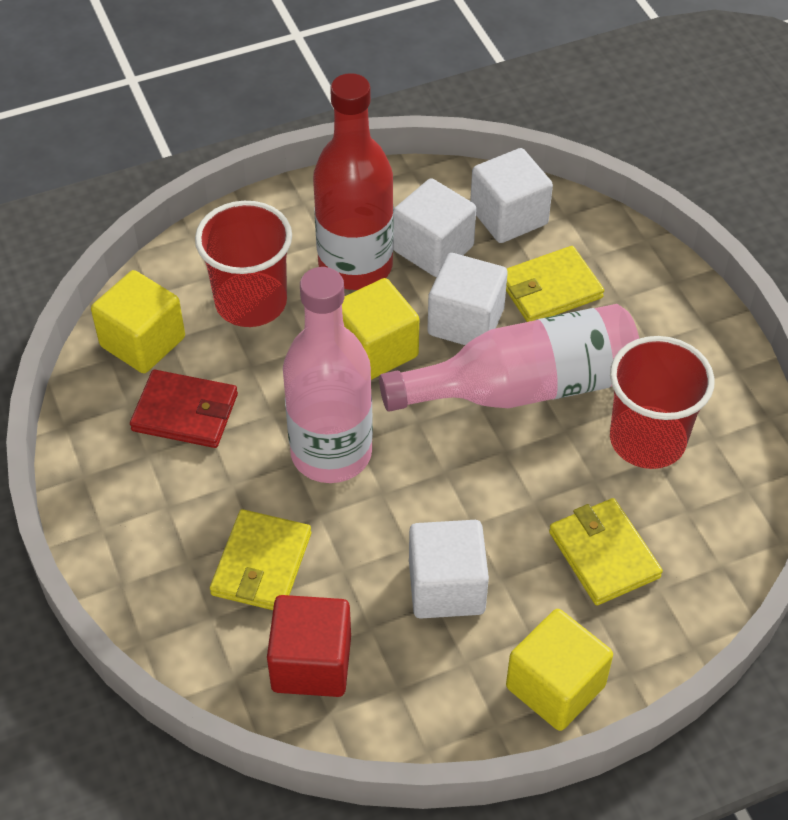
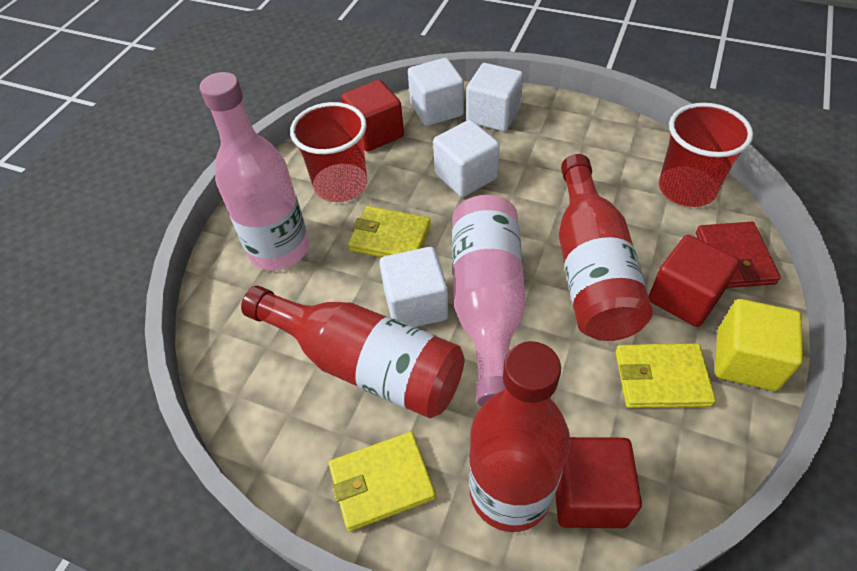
red bottle: [313,73,394,290] = 1 -> [241,286,465,418] [469,341,570,532] [559,154,653,341] = 3
red cube: [267,595,351,697] = 1 -> [341,80,404,152] [555,437,642,528] [649,235,739,327] = 3
yellow cube: [91,270,185,373] [342,278,419,380] [506,609,613,731] = 3 -> [715,299,803,391] = 1

